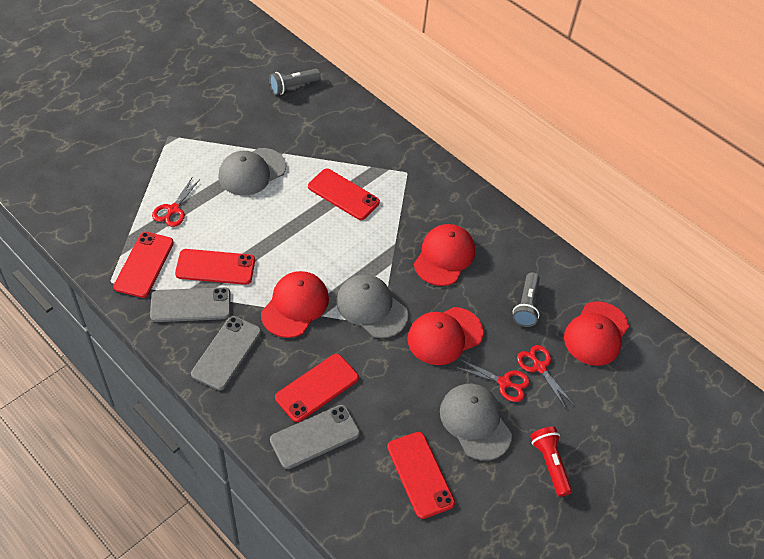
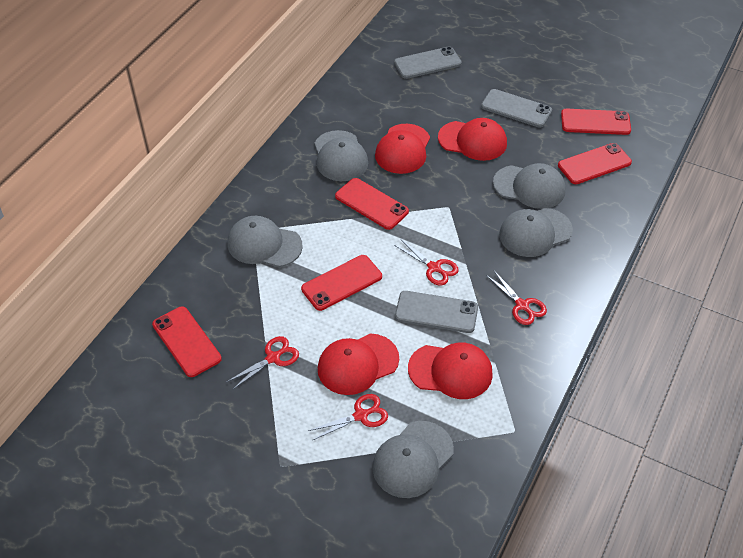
grey cap: [218,148,286,196] [336,274,408,338] [440,384,512,461] = 3 -> [228,216,303,267] [314,130,368,181] [373,421,454,498] [493,163,566,209] [499,208,573,257] = 5
grey flashlight: [269,69,320,95] [513,272,540,327] = 2 -> none = 0
red flashlight: [530,427,572,497] = 1 -> none = 0
red scissors: [152,178,200,227] [455,359,530,402] [517,345,574,409] = 3 -> [227,336,299,390] [308,394,388,440] [394,239,459,286] [486,271,547,325] = 4

